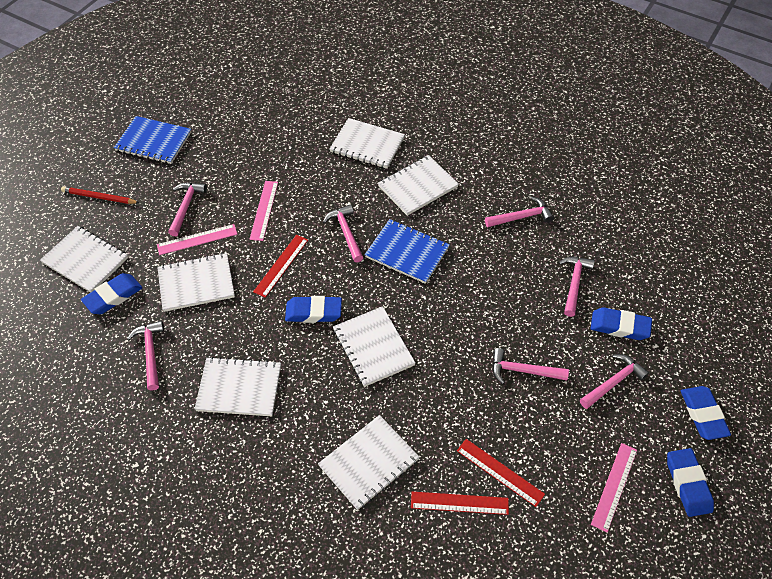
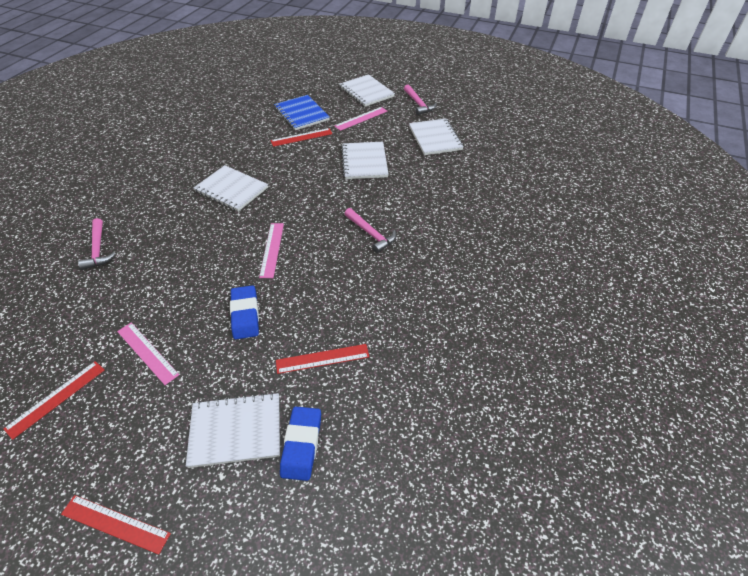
blue eraser: [81,273,142,314] [285,296,342,323] [591,307,652,340] [667,448,714,517] [681,386,731,440] = 5 -> [230,285,259,339] [280,406,321,481] = 2
blue notebook: [114,116,191,164] [365,219,450,284] = 2 -> [274,95,329,130] = 1
pink hammer: [127,321,164,391] [168,182,207,236] [323,205,363,262] [485,196,554,227] [492,348,569,384] [558,257,595,317] [580,354,649,409] = 7 -> [78,218,116,270] [345,208,396,253] [404,85,437,115] = 3
red pencil: [61,186,139,204] = 1 -> none = 0
red ruler: [253,235,308,298] [411,492,509,515] [457,439,545,507] = 3 -> [3,361,105,440] [61,495,171,555] [271,128,333,147] [276,344,369,374] = 4
white notebook: [40,226,128,293] [157,253,235,312] [195,357,281,416] [318,415,420,510] [330,118,405,169] [333,306,416,387] [378,155,459,216] = 7 -> [186,392,280,468] [193,165,268,211] [339,74,395,107] [341,142,389,179] [409,118,464,155] = 5

